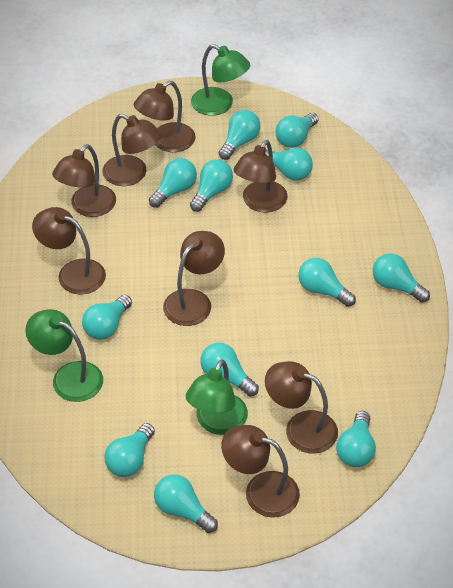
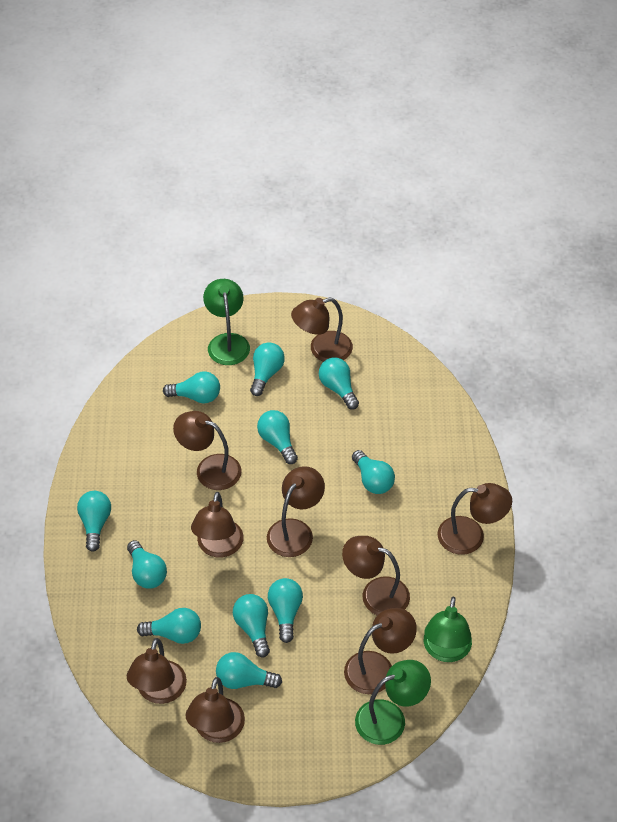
brown lamp: [32,207,106,295] [52,144,116,217] [103,114,162,186] [134,81,196,152] [163,231,225,326] [221,425,300,518] [233,140,288,213] [265,361,338,454] = 8 -> [127,638,187,704] [173,411,242,490] [185,677,245,743] [191,492,244,557] [267,466,325,557] [291,297,353,362] [342,536,410,615] [344,608,417,694] [437,483,512,555] = 9
turquoise light bulb: [82,295,132,340] [104,423,155,477] [149,158,197,208] [154,474,218,533] [190,159,233,212] [200,342,259,396] [219,110,260,160] [266,148,313,181] [276,113,318,148] [298,258,356,307] [336,411,376,467] [373,253,430,303] = 12 -> [77,491,111,552] [127,540,167,589] [137,608,201,644] [163,371,220,403] [216,652,282,689] [233,594,270,657] [250,342,285,396] [257,410,298,464] [268,578,303,643] [319,357,359,410] [352,450,395,494] = 11

